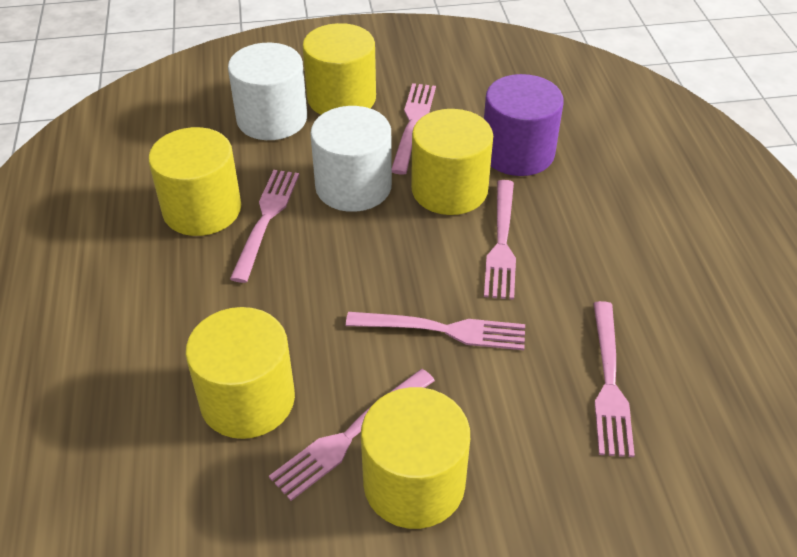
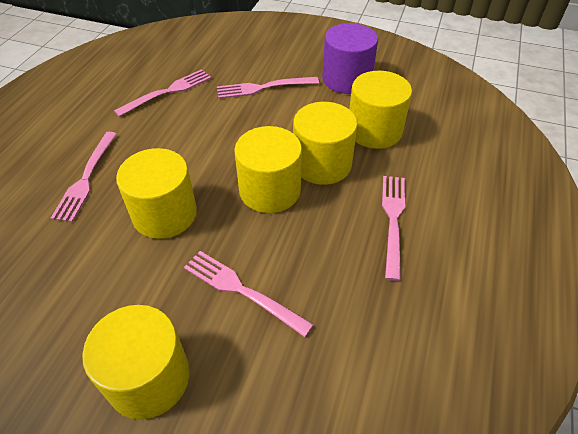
pink fork: [230,170,299,283] [269,369,435,501] [346,312,525,350] [392,83,436,175] [484,180,516,300] [593,301,635,457] = 6 -> [51,132,117,222] [114,69,211,117] [184,251,314,337] [217,77,319,99] [382,176,405,281] = 5
white cylinder: [228,43,307,140] [311,106,392,212] = 2 -> none = 0

